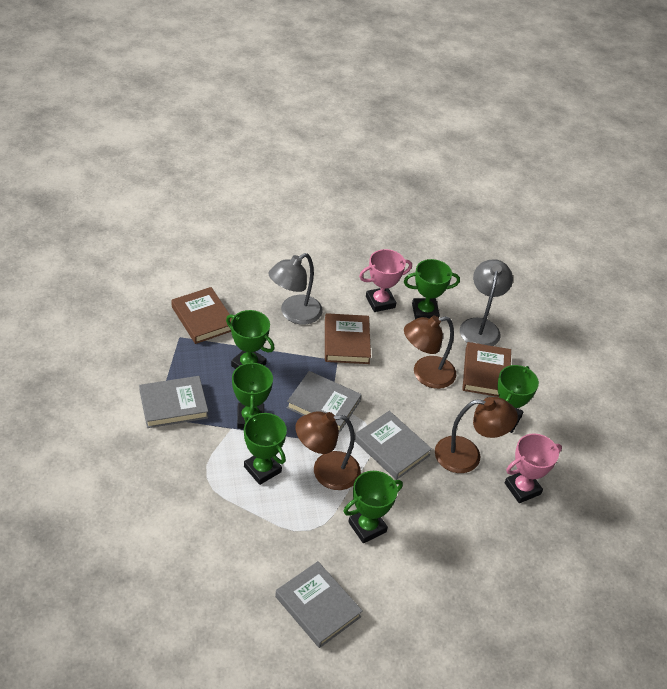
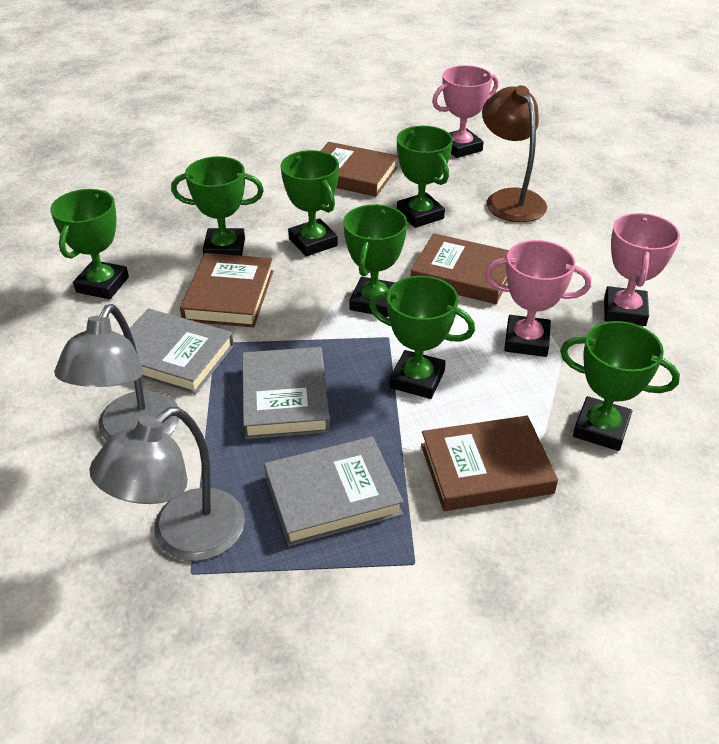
brown book: [171,287,232,344] [325,313,371,364] [462,342,511,397] = 3 -> [180,253,273,327] [321,142,398,197] [410,233,509,304] [421,416,558,511] = 4
brown lamp: [295,411,361,490] [404,316,456,389] [435,397,518,473] = 3 -> [482,85,547,222] = 1
green trophy: [226,310,275,369] [232,361,273,429] [244,413,287,485] [343,471,403,543] [404,259,460,319] [498,365,539,433] = 6 -> [50,189,129,299] [171,156,264,256] [281,150,339,256] [343,204,407,317] [369,276,475,399] [397,126,453,228] [560,321,680,451] = 7
grey book: [139,376,208,428] [275,561,363,648] [287,371,362,433] [355,411,432,480] = 4 -> [123,309,234,394] [242,347,330,439] [264,436,404,546] = 3
pink trophy: [359,249,412,312] [505,433,562,503] = 2 -> [432,65,498,158] [485,240,591,357] [604,213,680,326] = 3

